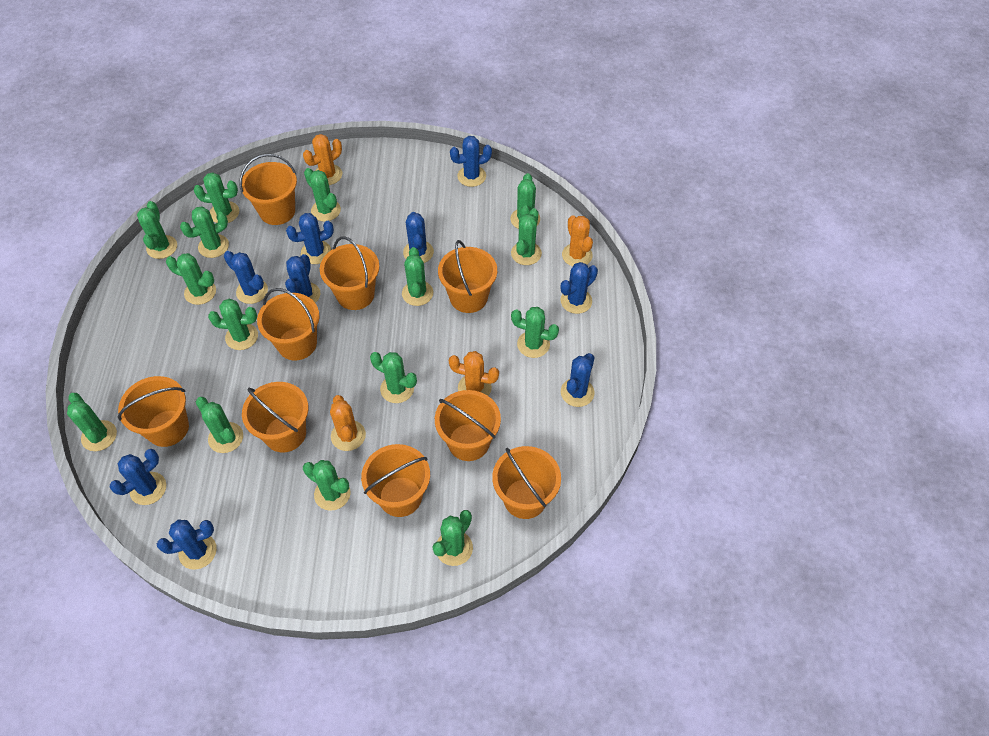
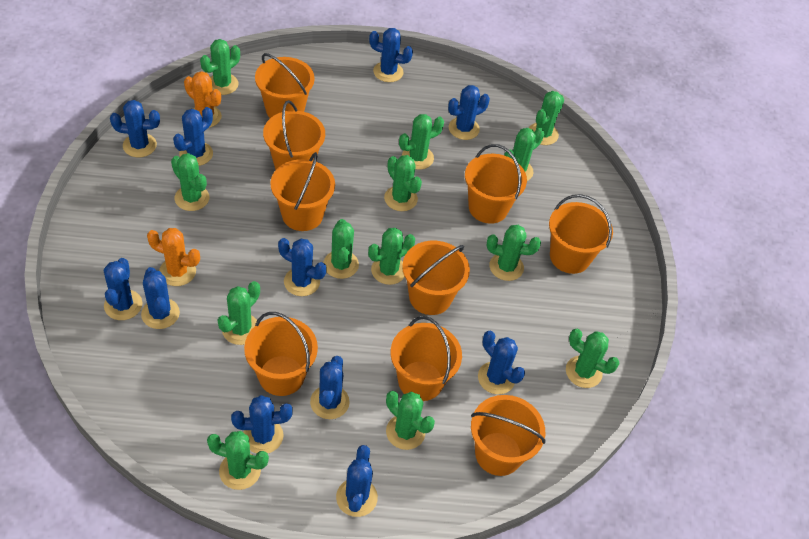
blue cactus: [109,449,166,505] [157,520,217,570] [224,251,268,304] [285,254,320,303] [286,213,334,264] [403,212,434,263] [450,136,492,187] [560,262,598,314] [561,353,595,407] = 9 -> [104,258,142,320] [110,100,160,157] [141,267,180,329] [173,107,213,166] [231,395,293,453] [278,238,327,296] [310,356,350,419] [336,445,378,517] [369,28,413,82] [448,85,490,140] [478,331,525,394] = 11
green cactus: [67,393,117,451] [137,201,177,259] [166,253,216,305] [180,206,229,258] [194,172,239,223] [196,397,243,453] [208,299,258,350] [303,460,351,511] [304,168,341,222] [370,352,417,403] [402,247,433,306] [432,510,473,566] [511,173,540,229] [511,208,542,265] [511,307,559,358] = 15 -> [171,153,209,211] [200,39,240,95] [207,431,269,490] [218,281,260,345] [324,219,359,279] [368,228,415,285] [384,155,422,211] [386,391,435,450] [399,114,444,170] [486,225,541,281] [504,128,544,181] [529,91,564,145] [566,329,620,388] = 13
orange cactus: [303,134,342,185] [330,395,366,451] [449,351,499,396] [562,215,593,266] = 4 -> [147,228,200,286] [184,71,222,128] = 2

